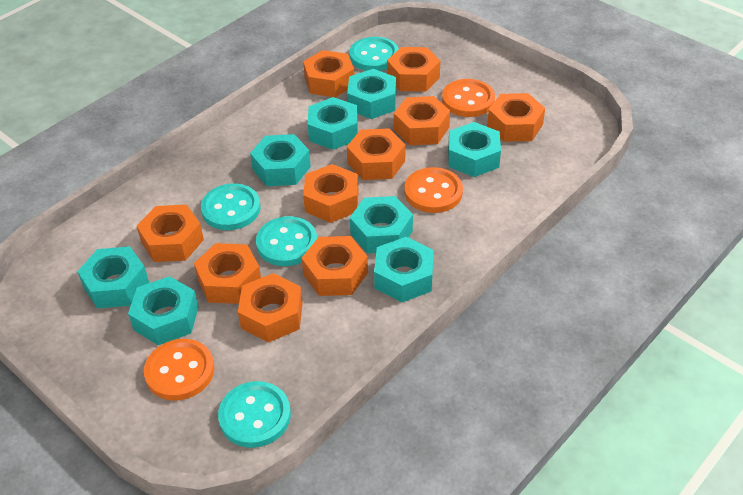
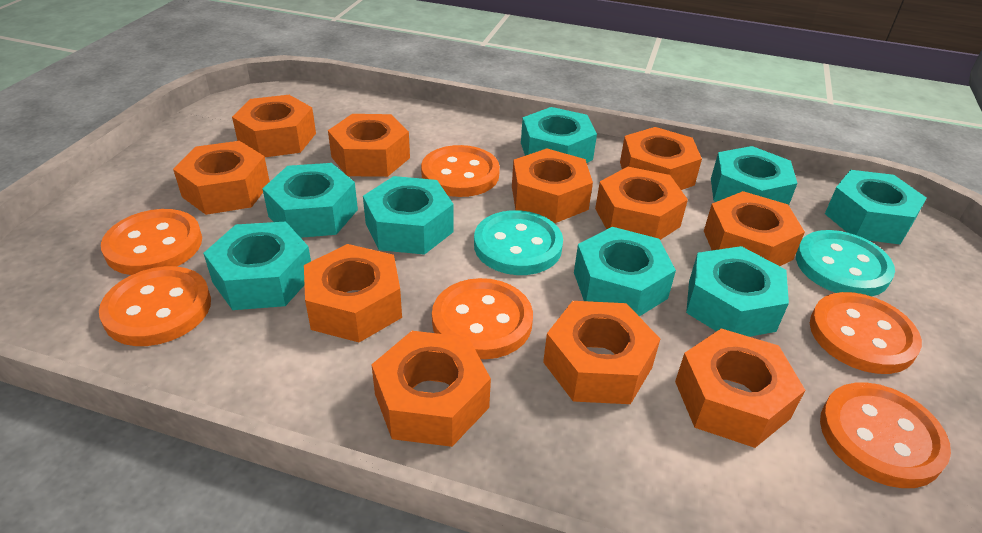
orange button: [144,339,214,400] [404,167,463,213] [442,79,495,117] = 3 -> [99,266,211,346] [101,209,202,275] [421,145,500,197] [432,278,533,359] [810,292,922,374] [820,382,951,488] = 6
orange nut: [137,205,204,262] [194,243,261,304] [238,273,303,343] [302,236,368,296] [303,50,354,98] [303,164,359,223] [347,128,405,180] [387,47,440,92] [394,96,450,145] [487,93,545,142] = 10 -> [173,141,270,215] [232,95,316,157] [304,244,402,342] [328,114,410,177] [371,331,491,447] [512,148,593,223] [543,301,660,404] [595,167,688,240] [620,127,702,190] [675,329,805,448] [704,191,805,266] = 11
turquoise button: [201,183,261,230] [218,381,291,448] [256,216,317,266] [349,37,399,71] = 4 -> [474,210,563,275] [796,230,895,296] = 2

